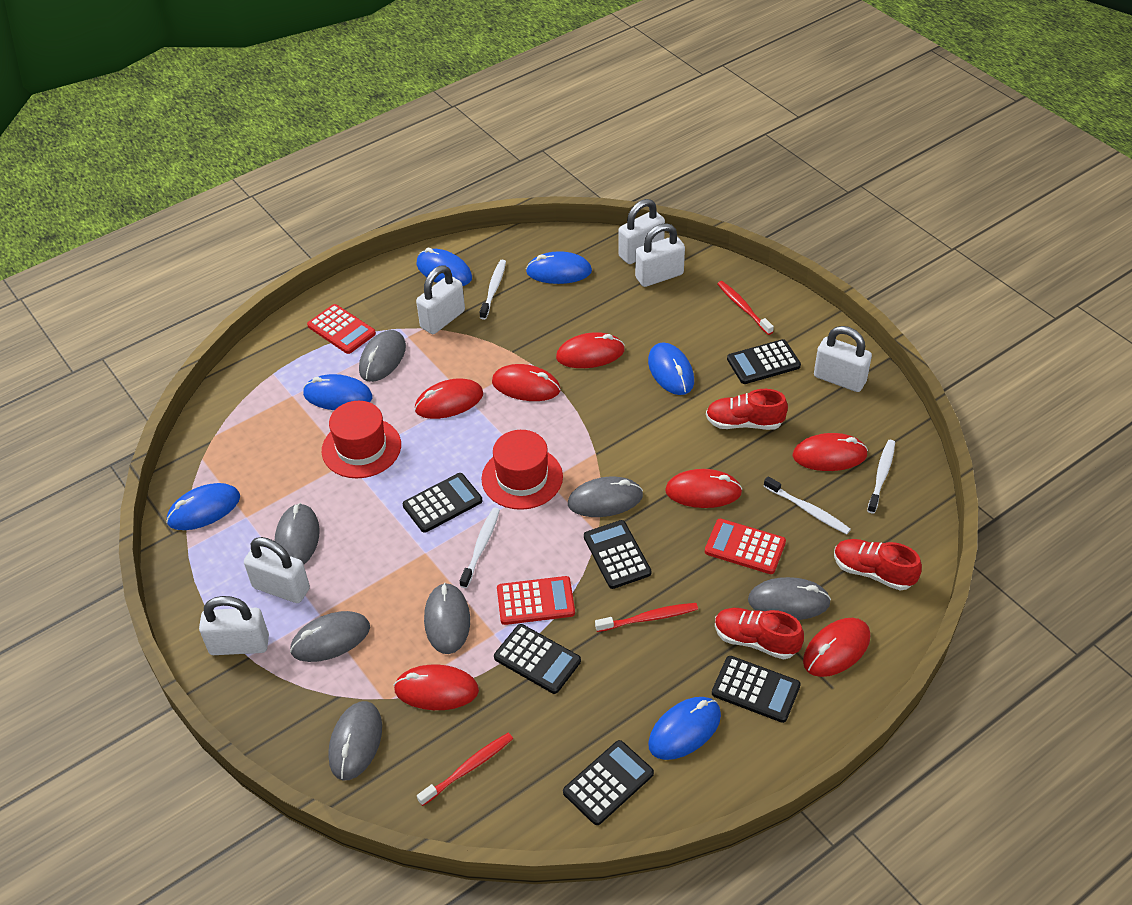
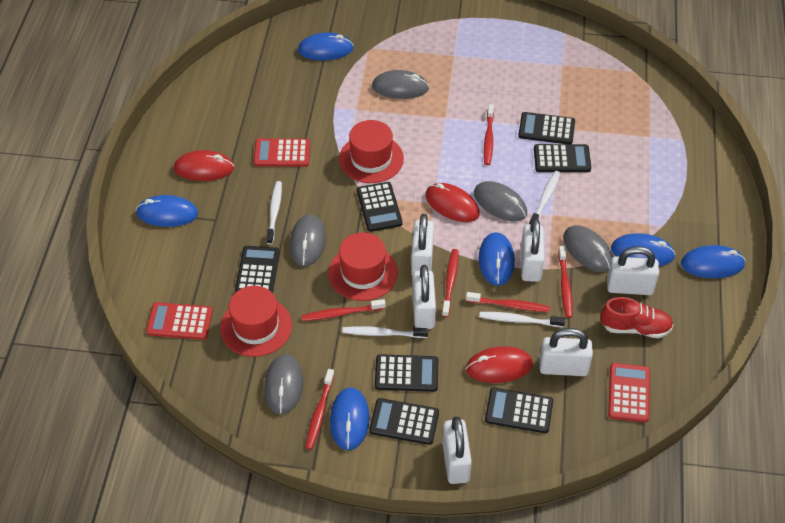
black calculator: [403,473,482,533] [494,624,581,694] [563,740,654,825] [584,520,651,589] [712,656,801,723] [727,339,801,384] = 6 -> [235,246,280,293] [357,182,403,232] [369,398,439,445] [375,354,438,392] [485,387,553,433] [518,112,575,144] [534,144,591,172] = 7
grey mouse: [275,503,320,564] [290,611,370,662] [328,701,382,780] [359,330,406,382] [424,582,470,654] [568,477,643,517] [748,577,831,620] = 7 -> [264,354,303,415] [290,214,326,266] [372,70,429,99] [474,181,527,221] [563,225,613,272] = 5
red hat: [322,401,401,478] [481,430,563,510] = 2 -> [220,286,292,357] [328,232,398,301] [339,120,404,183] = 3
red mouse: [394,664,479,710] [414,379,483,419] [492,364,561,401] [556,332,625,368] [665,469,742,508] [793,433,868,471] [803,618,870,677] = 7 -> [174,150,234,181] [426,183,480,222] [466,346,533,383] = 3
red shoe: [706,389,788,430] [715,608,804,660] [834,539,922,591] = 3 -> [601,297,673,338] = 1
red toothbrush: [417,733,513,806] [595,603,698,632] [717,281,774,335] = 3 -> [301,299,386,321] [305,369,335,450] [442,249,459,317] [466,292,550,312] [484,104,494,165] [558,246,573,318] = 6

